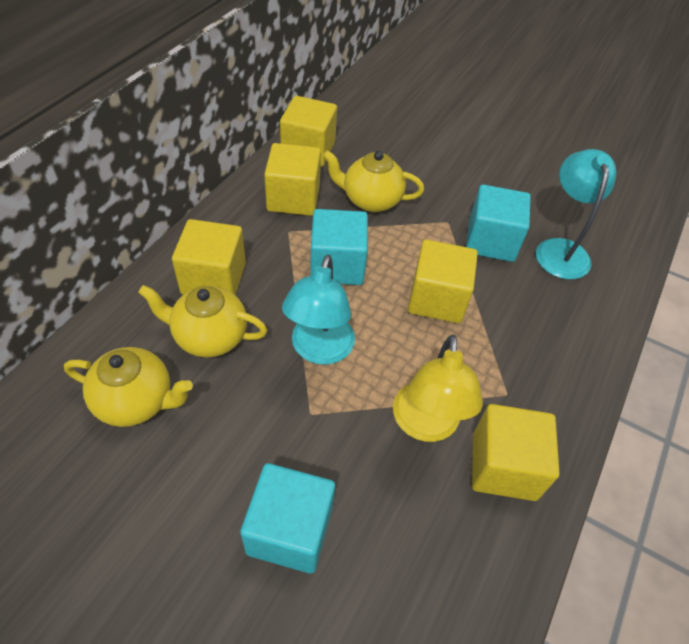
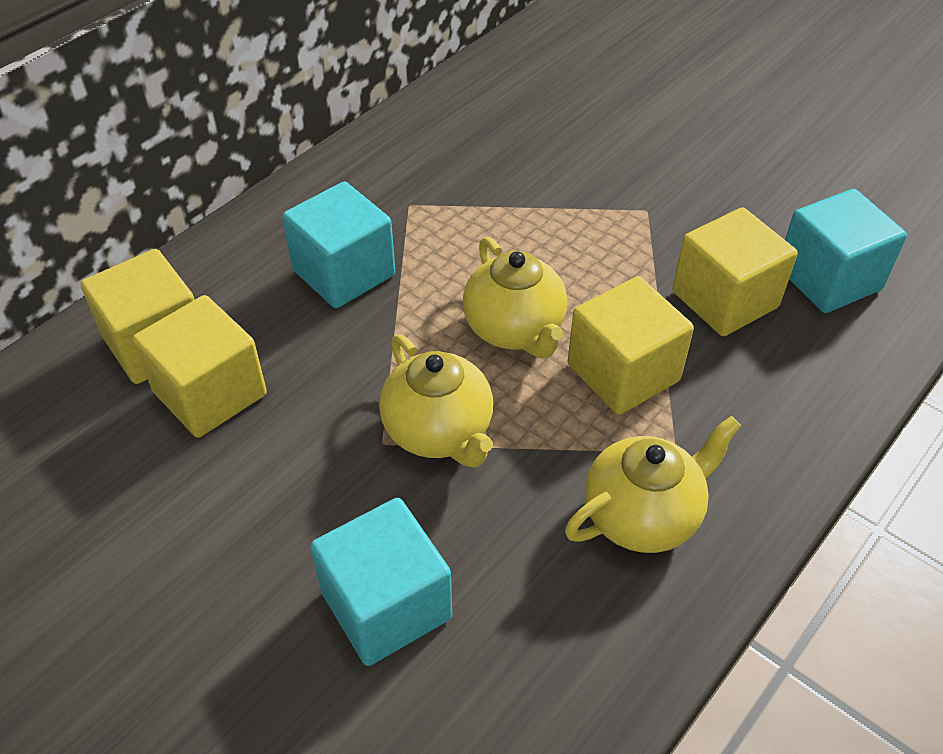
turquoise lamp: [282,254,355,365] [536,149,617,279] = 2 -> none = 0
yellow cube: [172,219,246,295] [264,143,321,216] [280,96,337,167] [408,239,478,323] [472,404,560,501] = 5 -> [81,249,195,384] [132,295,267,438] [568,276,694,415] [672,207,798,336] = 4
yellow lamp: [393,335,483,442] = 1 -> none = 0

